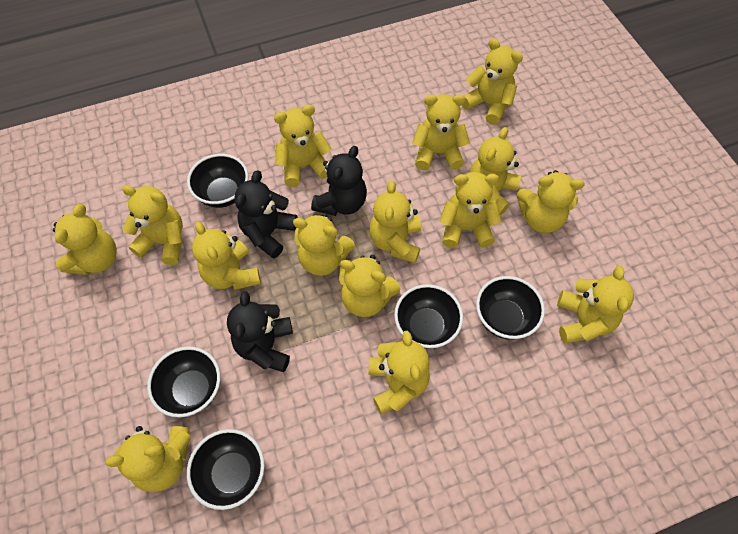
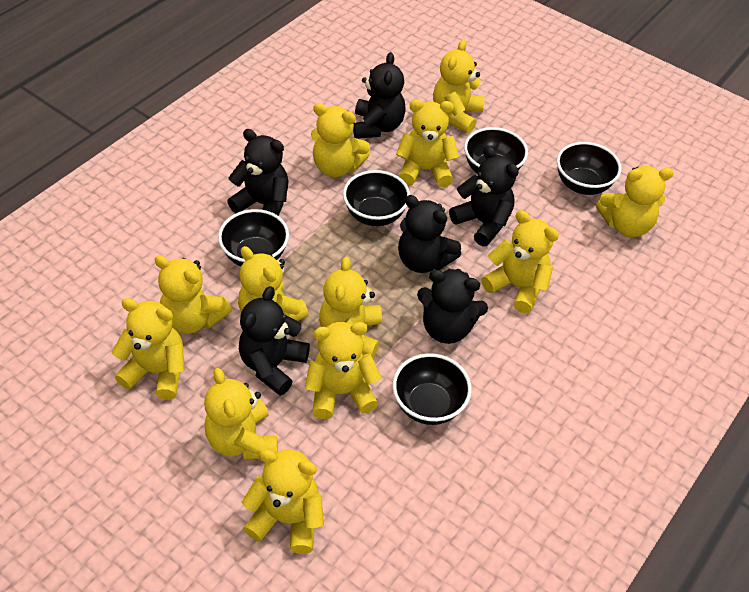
black teddy bear: [227,291,293,372] [234,170,297,259] [311,146,367,216] = 3 -> [227,129,288,216] [239,286,310,396] [353,52,406,139] [398,195,461,273] [417,269,488,344] [449,146,519,246] = 6
yellow teddy bear: [53,204,117,275] [105,426,191,492] [122,185,183,265] [192,221,261,290] [274,105,332,187] [293,213,355,276] [339,255,401,317] [368,331,430,415] [369,181,421,263] [412,94,470,170] [439,172,501,248] [462,38,523,125] [469,127,521,215] [517,170,585,233] [557,266,634,343] = 15 -> [112,298,185,400] [155,255,232,334] [204,368,278,460] [238,246,309,321] [242,449,324,554] [305,322,381,419] [311,103,370,177] [319,257,382,358] [396,100,459,187] [433,40,485,133] [481,210,559,313] [596,166,674,237] = 12

